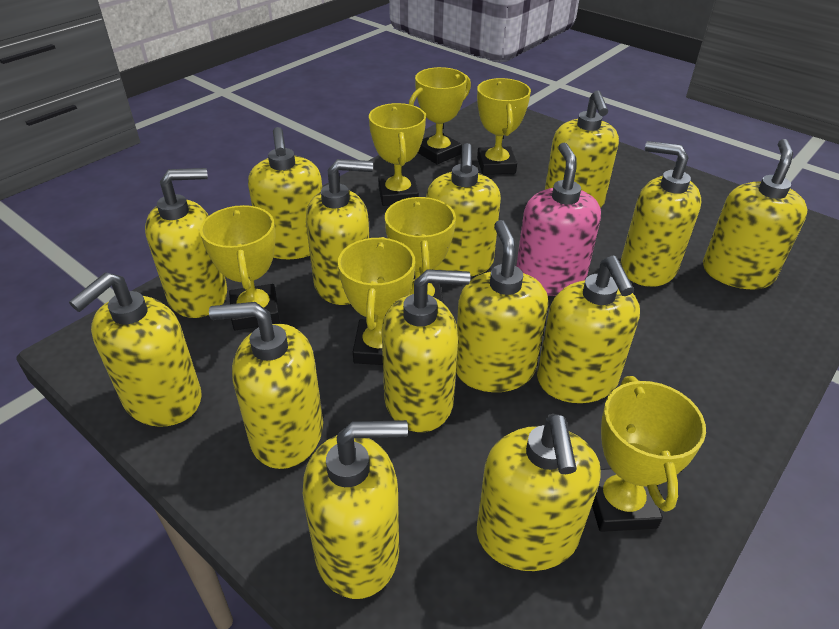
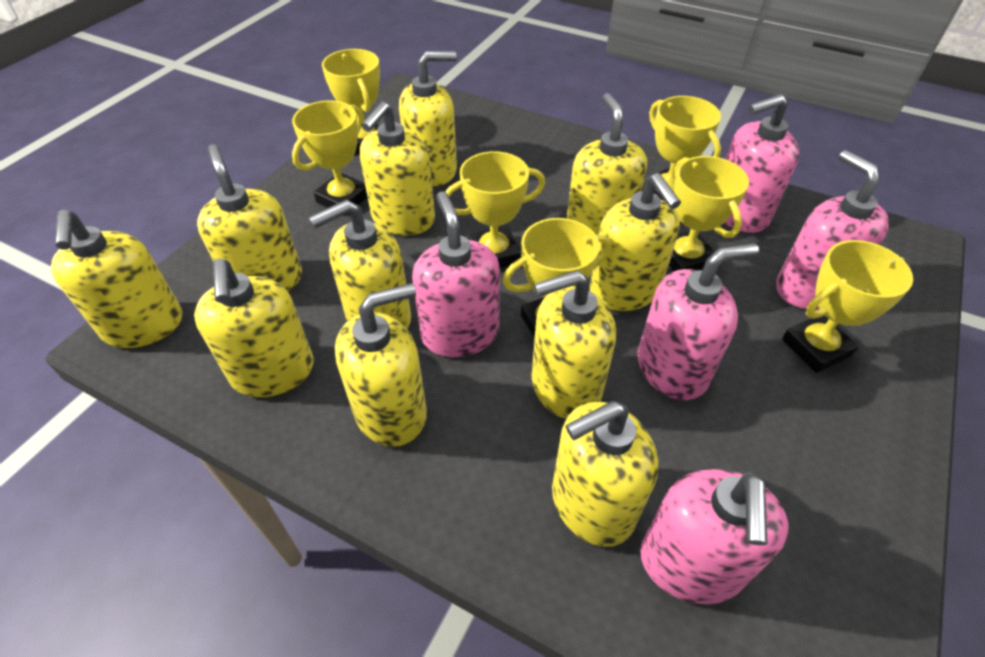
pink soap dispenser: [516,143,601,296] = 1 -> [412,191,500,357] [637,243,759,400] [640,469,788,604] [725,94,799,233] [776,150,889,310] = 5
yellow soap dispenser: [69,272,202,427] [145,168,227,318] [209,302,323,469] [248,127,322,259] [303,420,408,599] [306,159,373,305] [382,269,471,432] [426,143,501,276] [456,220,548,392] [477,413,601,571] [537,255,640,403] [545,90,619,208] [621,141,701,287] [703,139,808,290] = 14 -> [51,210,182,348] [194,259,314,397] [197,144,302,292] [309,200,411,330] [335,283,427,447] [359,101,435,235] [399,51,457,186] [532,270,616,419] [552,401,658,547] [567,93,647,235] [589,173,681,311] = 11

